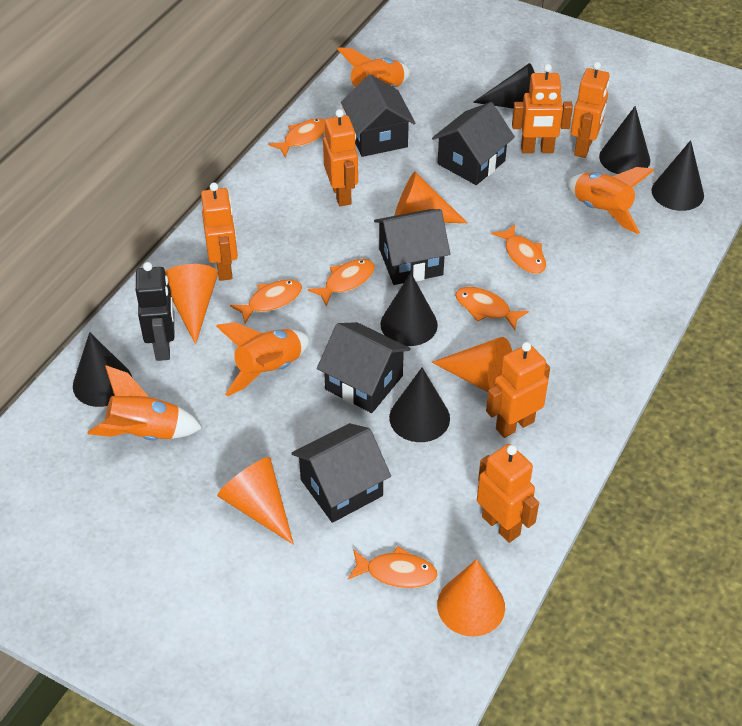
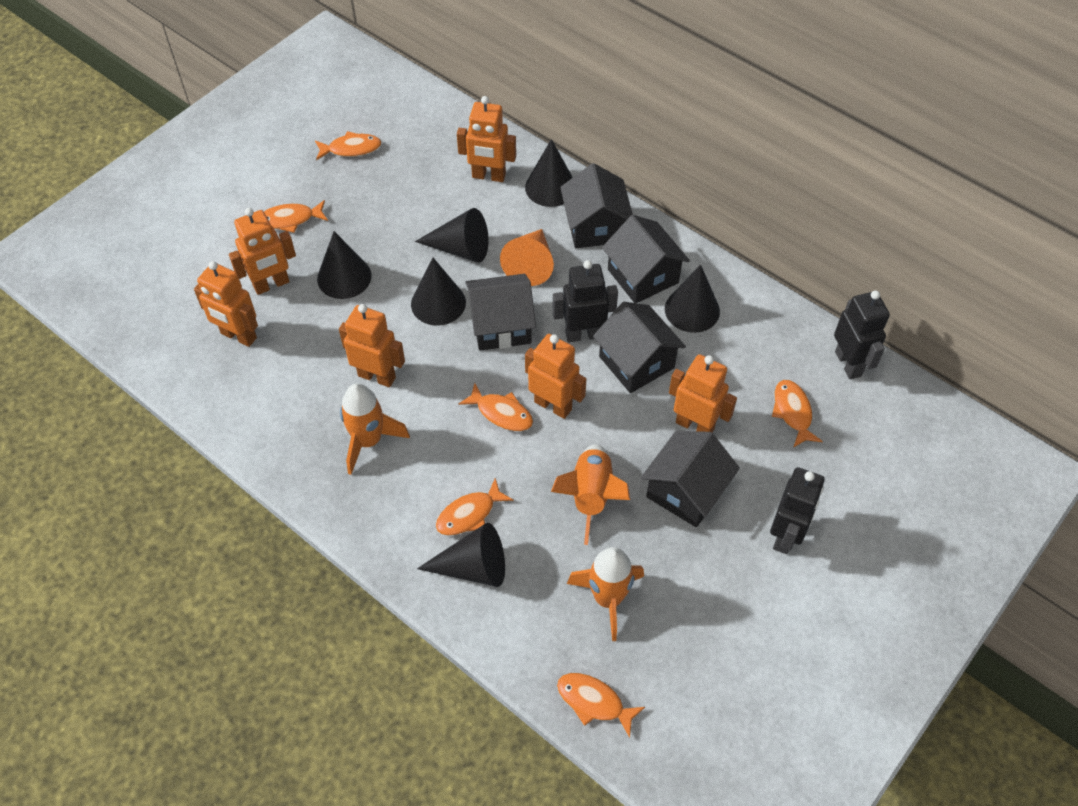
black robot: [136,262,174,361] = 1 -> [552,260,618,342] [770,467,825,554] [834,290,890,379] = 3
orange cone: [165,264,218,345] [217,457,294,545] [394,172,467,223] [432,337,512,392] [437,559,505,636] = 5 -> [500,229,554,286] = 1
orange rocket: [87,365,202,440] [216,322,310,397] [337,47,410,109] [567,167,654,234] = 4 -> [340,383,410,475] [551,444,630,545] [567,547,644,641] = 3

